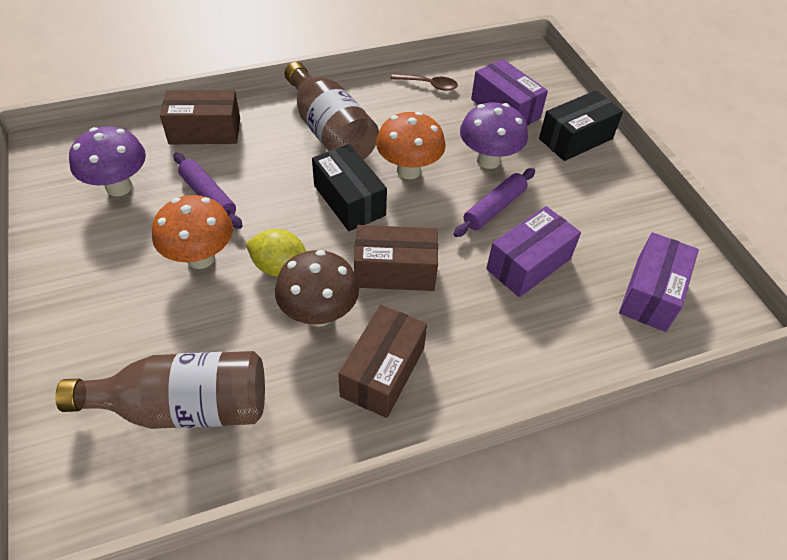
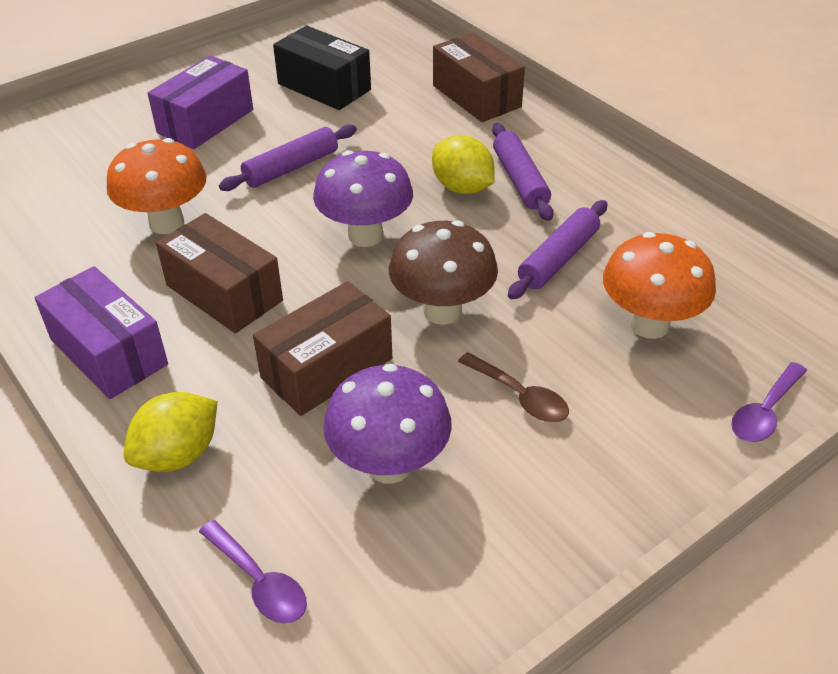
black box: [312,144,387,231] [539,90,623,161] = 2 -> [273,26,371,110] = 1
brown bottle: [55,351,265,429] [285,62,379,159] = 2 -> none = 0
purple box: [471,59,548,126] [486,206,581,297] [619,232,699,332] = 3 -> [34,266,168,399] [148,55,253,149] = 2
purple rolling pin: [173,153,242,229] [454,168,535,237] = 2 -> [219,124,357,191] [492,123,554,221] [508,200,607,300] = 3
purple spoon: none = 0 -> [199,520,307,623] [731,362,807,442] = 2
yellow lemon: [245,229,307,277] = 1 -> [123,392,217,472] [432,135,495,194] = 2

